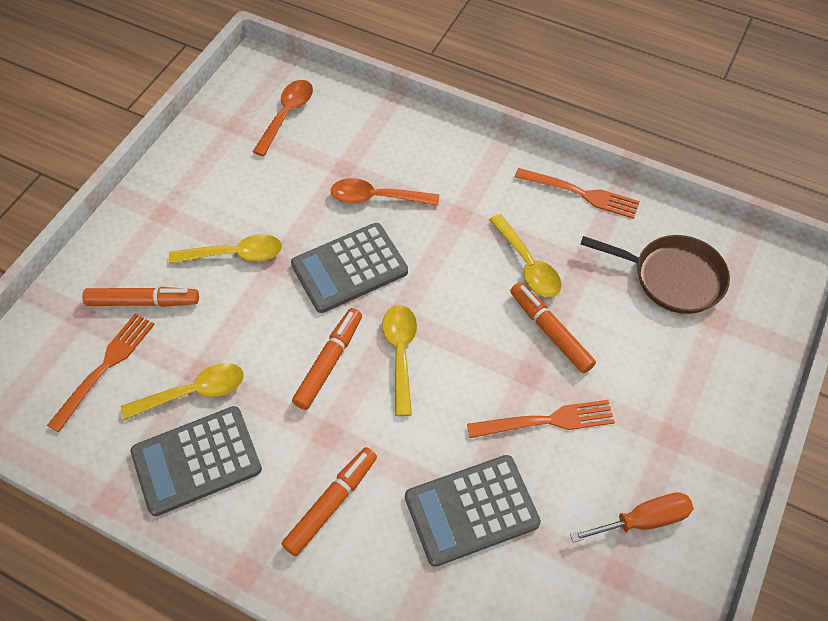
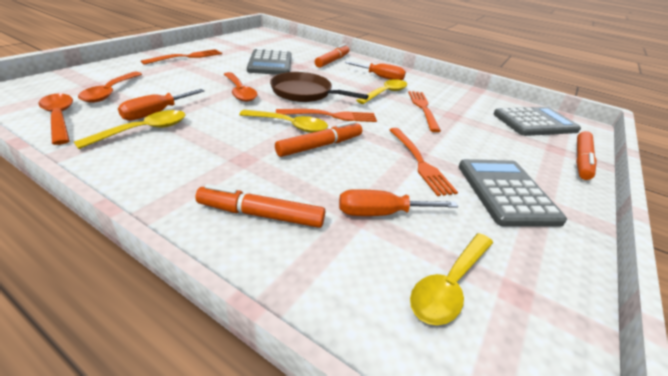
orange fork: [47,314,155,433] [467,400,615,438] [515,168,640,219] = 3 -> [141,49,222,65] [276,109,377,122] [390,128,458,196] [408,91,441,132] = 4
orange screwdriver: [570,492,693,543] = 1 -> [118,89,205,121] [339,189,458,216] [345,61,406,80] = 3
orange spoon: [253,80,313,156] [331,178,439,206] = 2 -> [38,94,73,145] [78,72,142,103] [224,72,258,102] = 3

